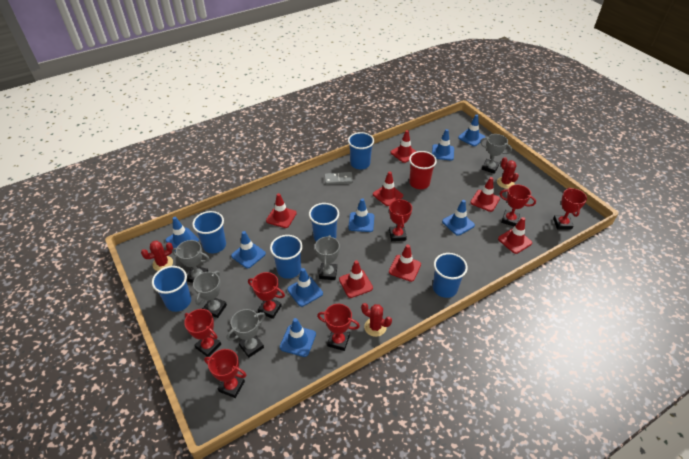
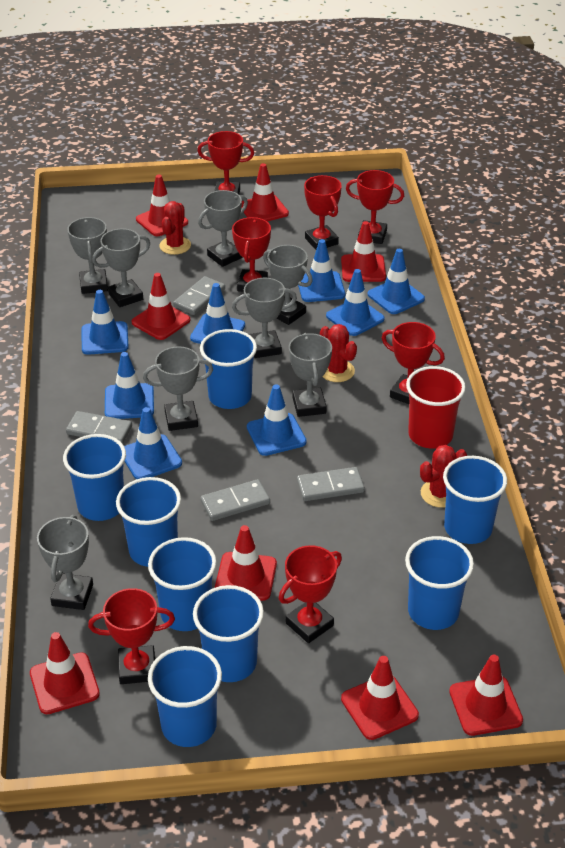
blue cup: [152,266,191,312] [192,211,226,253] [270,235,303,279] [309,203,339,242] [348,132,374,169] [433,253,468,298] = 6 -> [63,434,126,521] [116,477,181,567] [148,537,217,631] [148,646,222,747] [193,585,264,682] [200,329,257,409] [405,536,474,630] [443,456,507,544] = 8
grey domino: [324,172,353,185] = 1 -> [66,411,132,444] [173,276,225,315] [201,479,270,521] [297,467,365,501] = 4
grey trophy: [172,240,209,283] [193,271,227,318] [227,309,266,358] [315,235,340,280] [480,134,512,174] = 5 -> [37,515,93,610] [67,217,108,294] [92,229,150,307] [143,346,213,431] [198,190,248,267] [232,278,297,358] [263,245,313,325] [289,333,332,417] = 8
red traffic cone: [266,193,297,228] [339,260,373,298] [373,171,403,206] [389,245,421,282] [391,130,417,163] [470,177,500,212] [498,217,532,254] = 7 -> [30,632,100,714] [131,273,190,340] [136,175,188,236] [215,525,277,601] [241,163,289,221] [341,221,386,282] [341,656,419,740] [449,655,523,736] = 8

